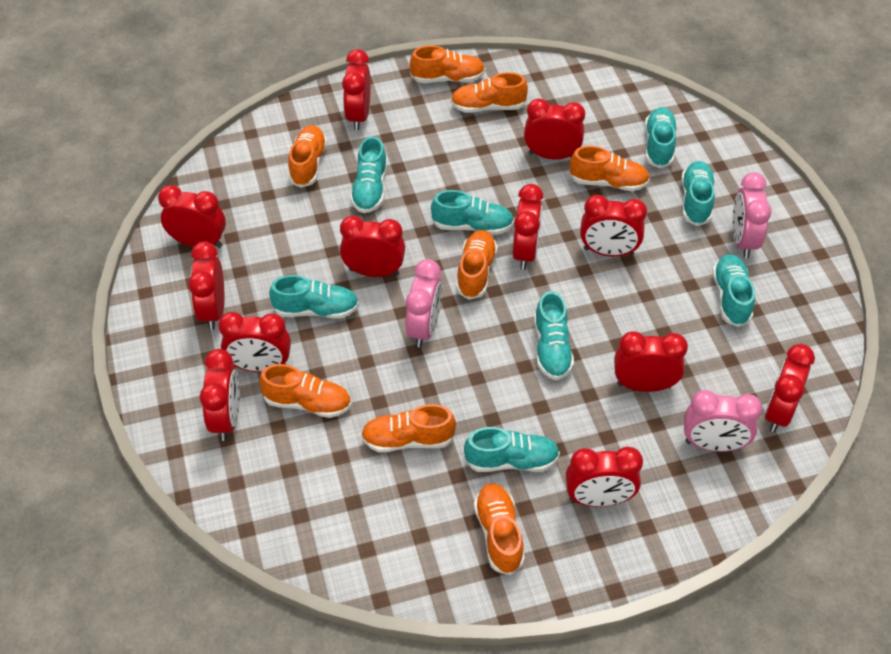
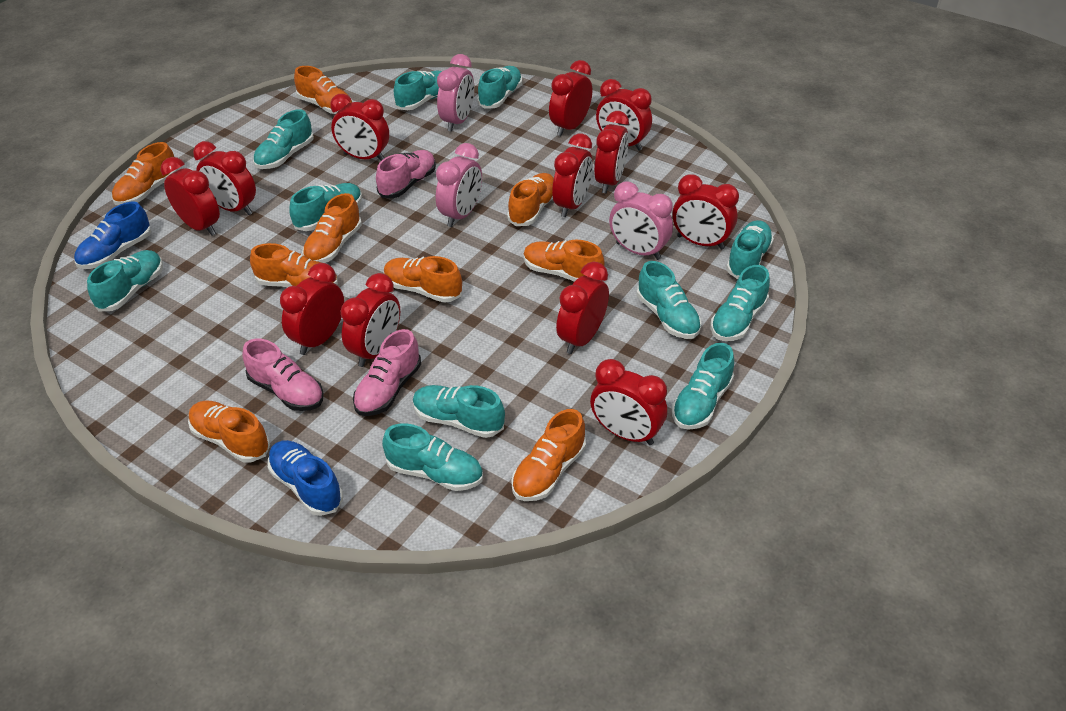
blue shoe: none = 0 -> [74,202,151,269] [268,440,343,516] = 2
orange shoe: [259,364,351,418] [288,125,327,188] [361,404,456,452] [410,46,485,83] [450,72,528,113] [456,230,498,300] [474,483,525,575] [569,146,650,191] = 8 -> [112,142,178,205] [188,401,270,463] [250,243,338,287] [294,66,353,114] [302,193,362,263] [384,256,462,303] [507,173,554,226] [511,409,586,501] [523,240,605,282] = 9
pink shoe: none = 0 -> [242,339,324,411] [353,329,421,416] [376,150,436,198] = 3
turquoise shoe: [269,275,359,319] [350,136,387,213] [431,190,514,235] [464,427,560,472] [534,291,574,380] [645,107,677,168] [681,161,715,226] [712,254,755,327] = 8 -> [87,250,163,311] [253,109,314,169] [289,183,362,231] [382,423,483,491] [394,71,442,110] [413,385,505,438] [477,66,522,109] [637,261,702,339] [672,343,734,430] [711,265,770,341] [726,220,774,279] = 11

